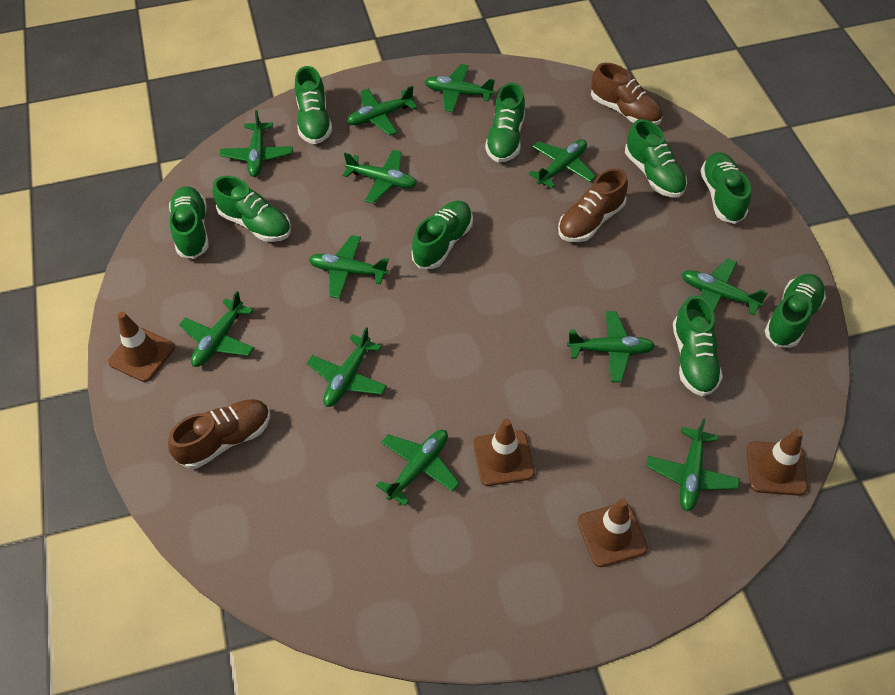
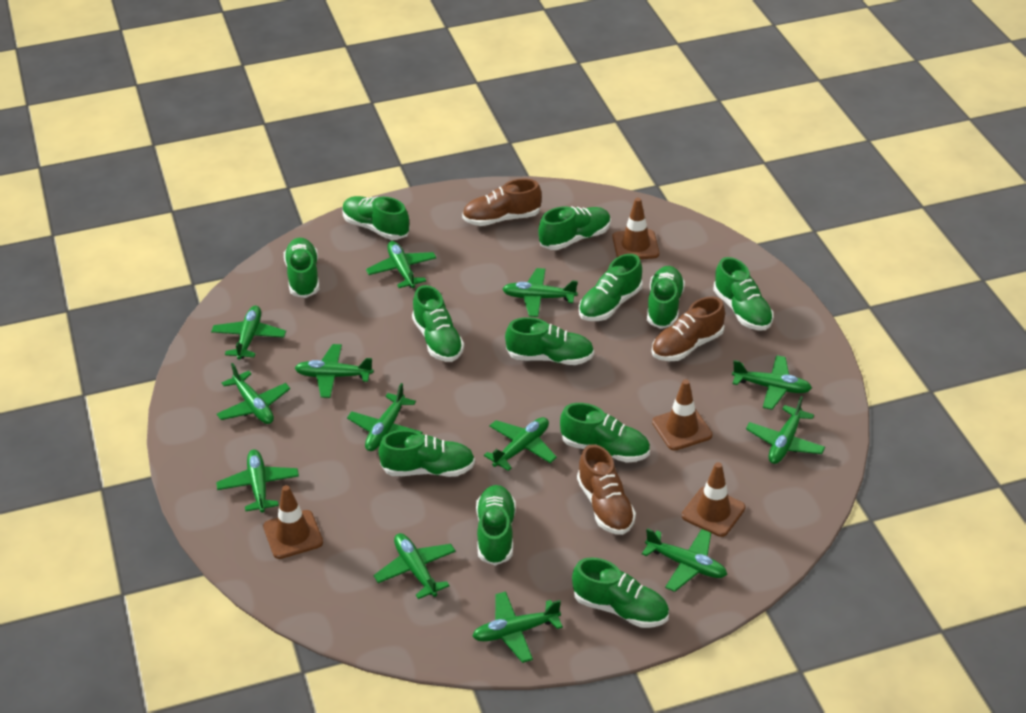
green plane: [179,291,254,367] [220,110,293,177] [307,327,387,407] [309,235,389,299] [343,149,417,204] [347,86,417,136] [376,430,459,506] [424,64,495,112] [529,139,596,189] [567,311,655,382] [646,419,740,512] [682,258,768,315] = 12 -> [211,306,286,360] [216,449,299,513] [217,363,290,424] [295,344,373,398] [347,383,423,451] [366,241,437,288] [374,533,456,599] [472,592,563,663] [484,417,557,471] [502,268,578,317] [642,528,727,592] [732,355,812,410] [746,396,825,464] = 13
green shoe: [169,186,209,259] [213,176,291,242] [295,66,332,144] [411,201,473,269] [485,83,525,163] [625,119,687,198] [673,295,723,397] [700,152,751,224] [764,274,826,348] = 9 -> [284,238,319,298] [343,196,410,240] [378,430,475,477] [412,285,464,362] [476,485,516,566] [505,317,594,365] [538,206,611,250] [560,403,650,463] [572,557,669,628] [579,254,643,321] [647,266,685,329] [713,257,773,330] = 12

